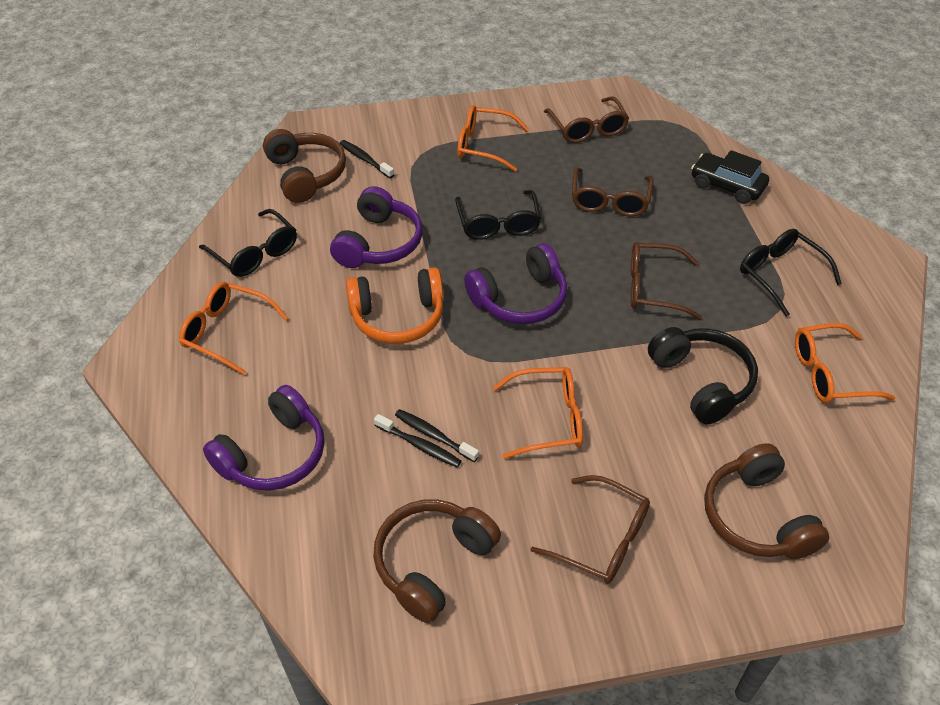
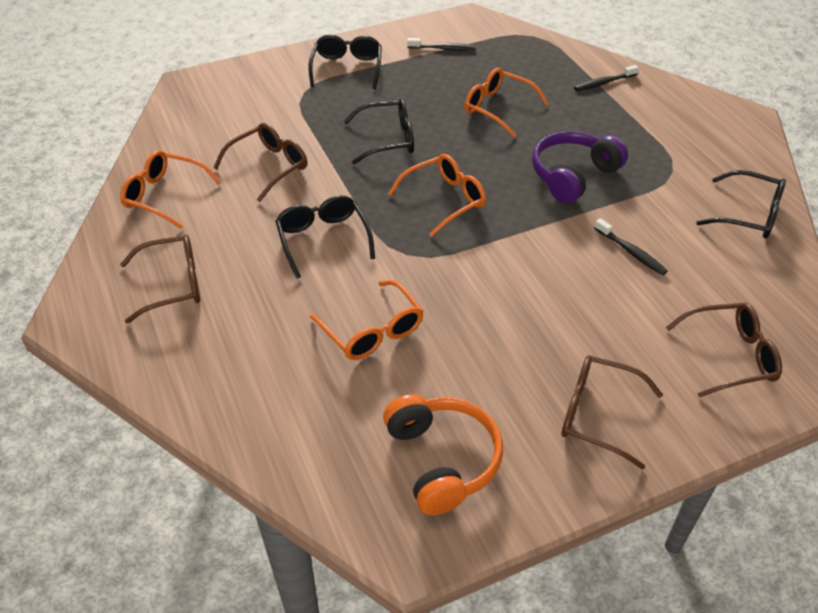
black car: [691,150,769,204] = 1 -> none = 0
black glasses: [199,209,297,277] [455,190,541,240] [740,229,842,317] = 3 -> [275,195,375,279] [309,34,382,89] [344,98,414,164] [696,170,786,238] = 4
black headphones: [648,327,758,425] = 1 -> none = 0
brown headphones: [263,129,346,203] [374,499,501,623] [704,443,829,559] = 3 -> none = 0
purple headphones: [203,385,324,491] [330,186,423,268] [464,243,567,324] = 3 -> [532,131,628,203] = 1

